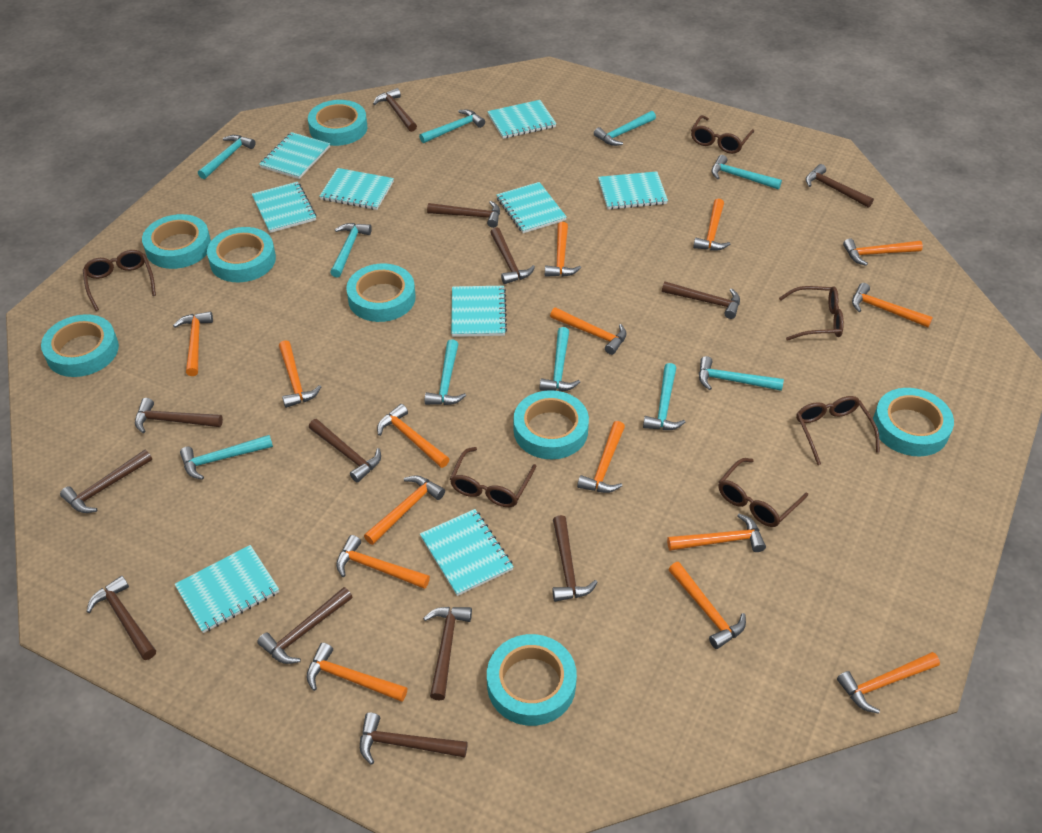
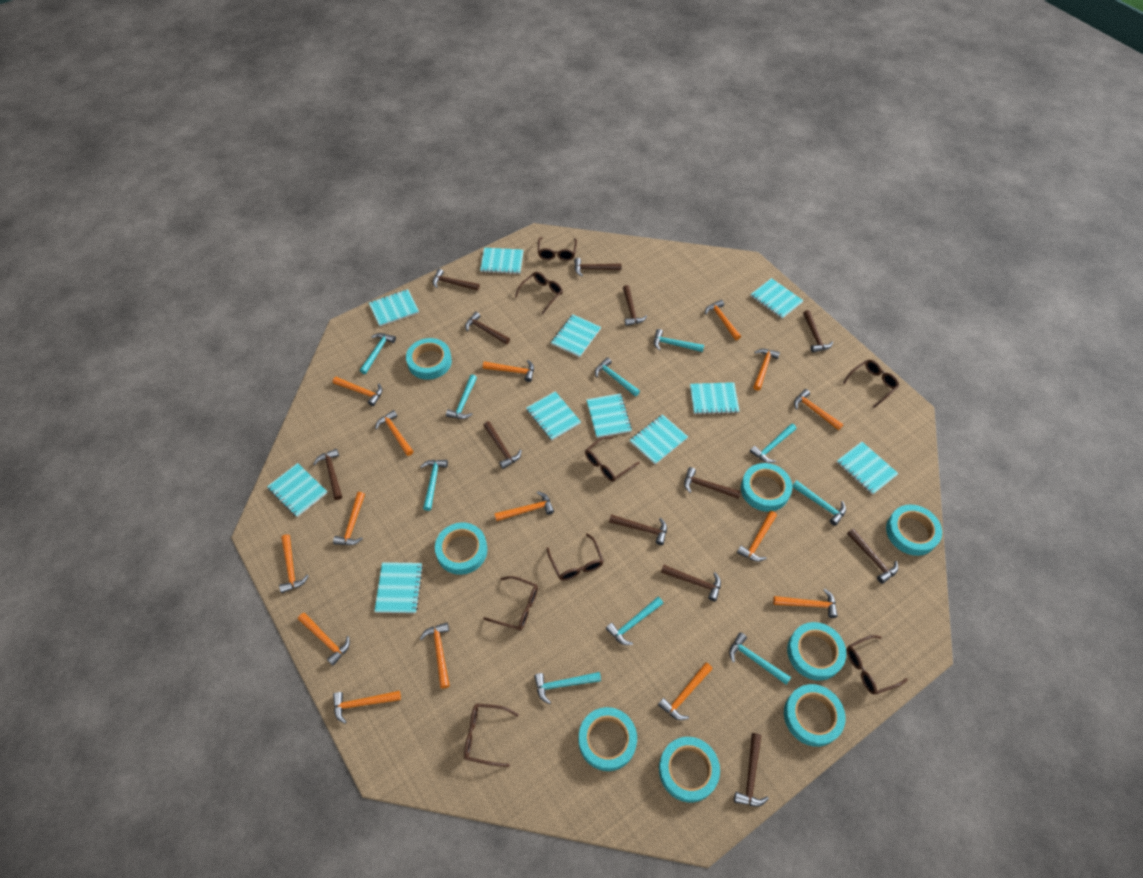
brown glasses: [83,250,156,311] [450,447,537,507] [691,115,754,154] [718,458,808,527] [779,286,844,341] [796,396,880,465] = 6 -> [464,703,519,767] [483,576,538,631] [515,272,563,314] [538,237,577,261] [547,533,604,581] [585,436,640,482] [843,360,899,408] [847,635,908,695] = 8
brown hammer: [60,450,152,513] [86,576,156,660] [135,398,223,433] [257,587,352,664] [309,419,381,483] [360,712,468,765] [373,88,417,132] [423,607,472,700] [427,201,500,228] [490,227,535,284] [553,515,598,602] [662,281,740,319] [806,164,874,208] = 13 -> [313,449,342,500] [433,269,480,291] [465,312,510,344] [483,421,522,469] [574,258,622,276] [609,514,667,545] [623,285,647,326] [661,565,721,601] [684,467,741,499] [734,733,769,807] [803,310,833,352] [847,528,898,584] = 12
turquoise notebook: [175,545,279,633] [252,182,316,233] [259,132,330,179] [319,168,394,210] [420,509,514,596] [451,286,507,337] [487,100,556,139] [497,182,567,233] [598,171,668,210] = 9 -> [267,463,327,517] [369,289,419,327] [374,562,423,613] [480,248,523,274] [526,391,581,440] [551,314,601,357] [586,393,632,438] [630,414,688,464] [690,382,740,415] [751,278,804,319] [837,442,899,495] = 11

